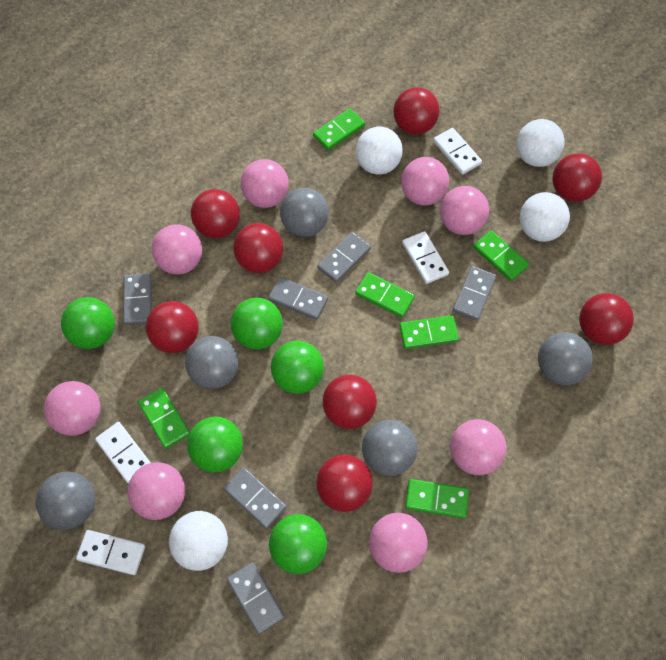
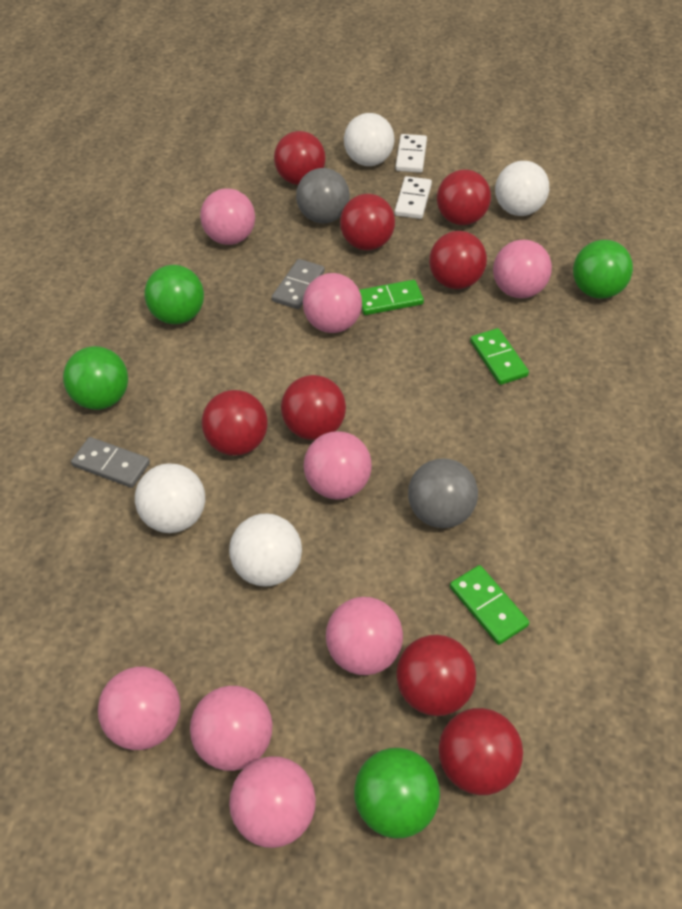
green ball: [61,297,115,349] [187,416,243,473] [231,298,283,350] [269,514,327,574] [271,341,324,394] = 5 -> [63,346,128,410] [144,265,204,324] [354,748,440,839] [573,240,633,298] = 4
green domino: [138,388,190,449] [313,108,365,150] [355,272,415,318] [399,315,459,349] [405,479,469,518] [473,230,529,281] = 6 -> [359,280,424,315] [450,565,529,645] [470,328,529,385] = 3
grey ball: [36,472,96,530] [185,336,239,389] [280,188,329,237] [362,420,417,476] [538,332,593,385] = 5 -> [296,168,350,223] [408,458,478,528] = 2
grey domino: [123,273,152,325] [223,467,286,529] [227,562,285,634] [268,277,328,320] [317,232,371,283] [453,266,496,321] = 6 -> [71,437,150,488] [272,259,325,309] = 2
white domino: [76,530,145,575] [95,422,151,483] [402,231,449,284] [433,128,482,174] = 4 -> [395,134,427,173] [395,176,432,219] = 2

